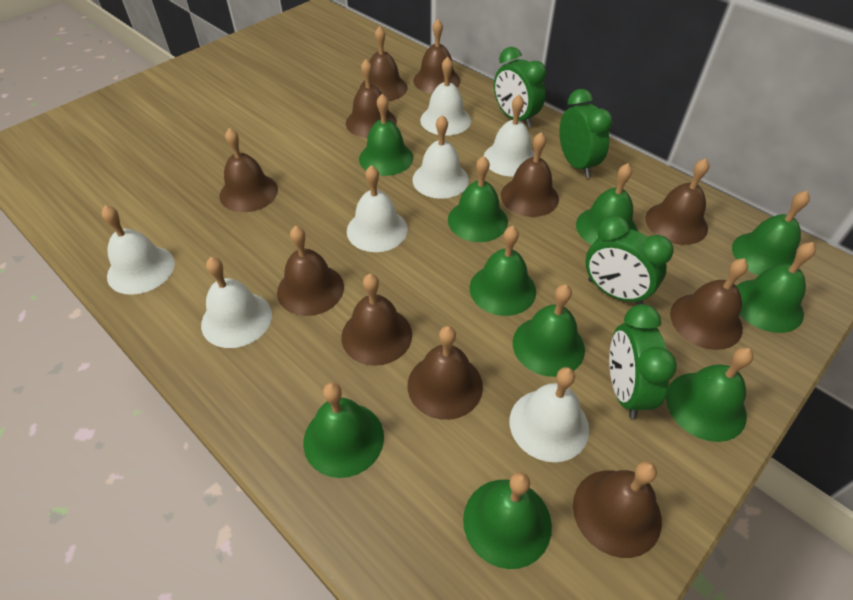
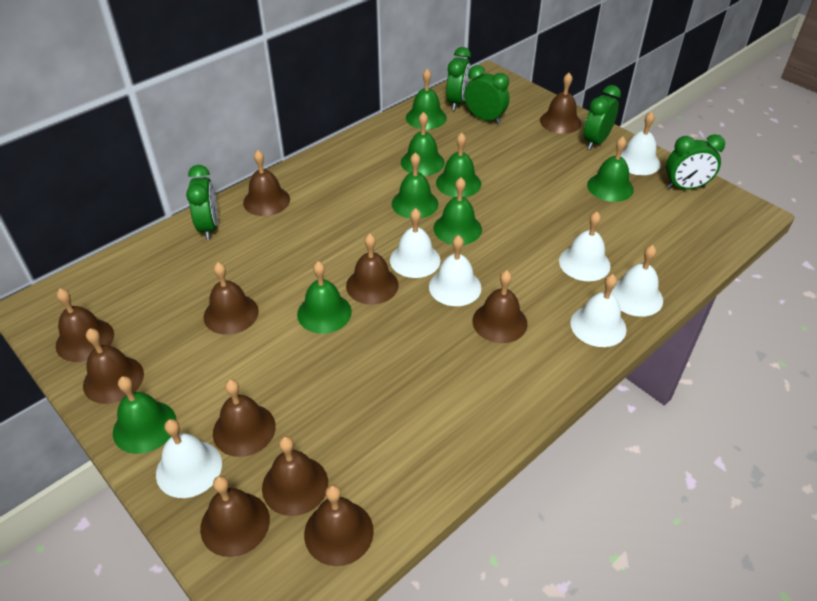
green bell: [303,382,384,478] [359,94,413,176] [448,156,508,242] [463,472,552,569] [469,226,536,316] [513,284,585,377] [576,163,638,245] [666,347,754,442] [732,191,810,275] [736,242,816,333] = 10 -> [113,376,177,454] [297,261,352,334] [392,152,438,219] [401,112,445,176] [406,69,447,129] [434,177,482,245] [436,133,481,197] [587,137,634,202] = 8
green clock: [494,47,546,127] [559,89,613,178] [585,216,674,305] [609,304,677,419] = 4 -> [186,165,218,240] [446,47,471,110] [464,65,509,124] [583,85,621,150] [666,134,725,189] = 5

